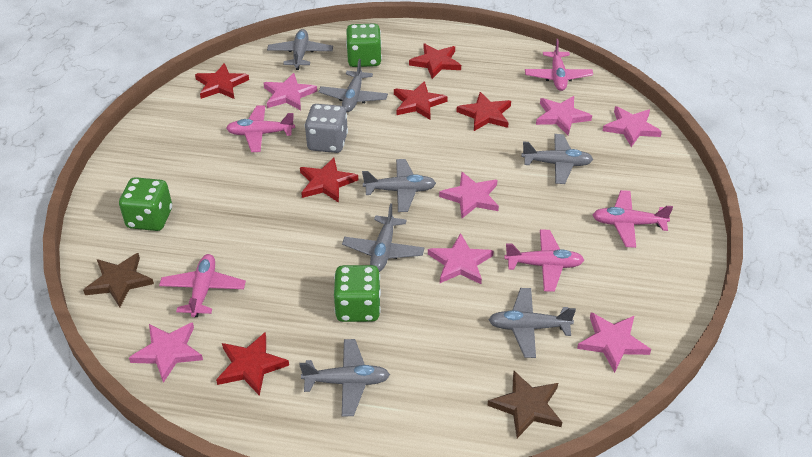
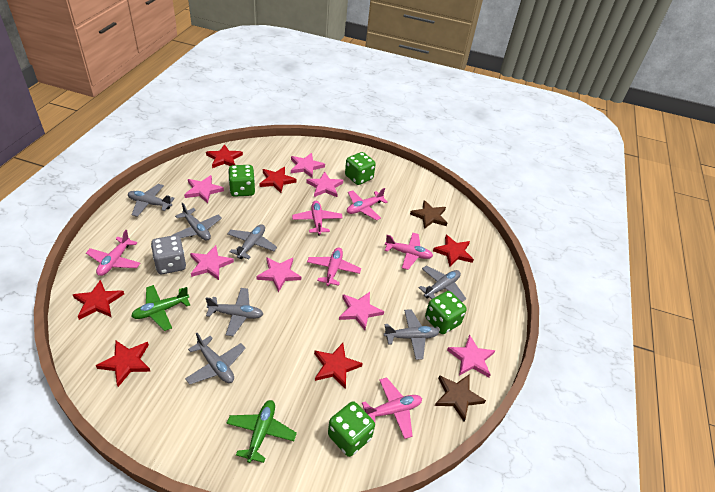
green dice: [119,177,172,231] [334,265,381,322] [346,24,382,67] = 3 -> [228,165,255,197] [328,401,375,457] [345,152,376,185] [425,291,467,334] = 4
green plane: none = 0 -> [131,285,190,331] [227,400,297,463] = 2
pink plane: [159,254,246,317] [226,105,295,152] [505,229,584,292] [525,39,593,91] [593,190,673,248] = 5 -> [86,230,141,276] [292,201,342,235] [307,247,361,286] [347,188,388,221] [362,377,422,439] [385,233,433,270] = 6

